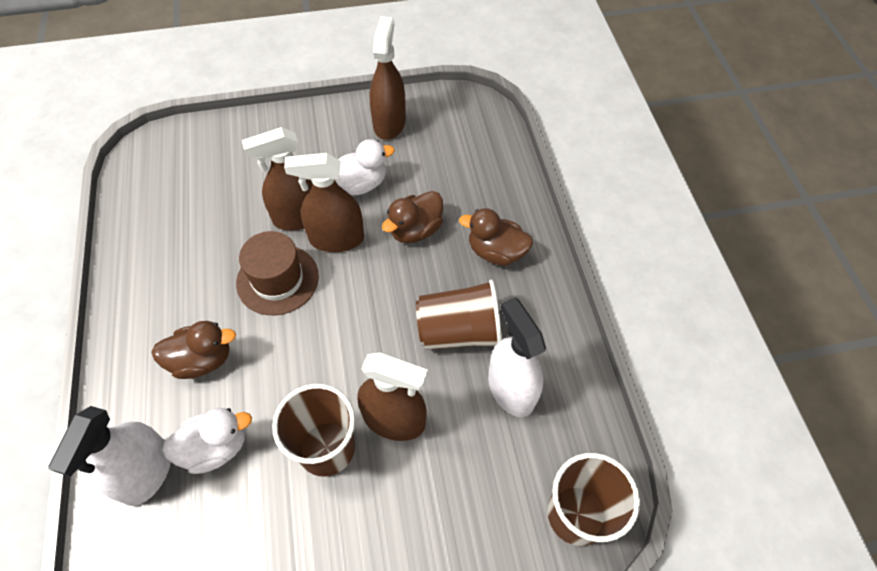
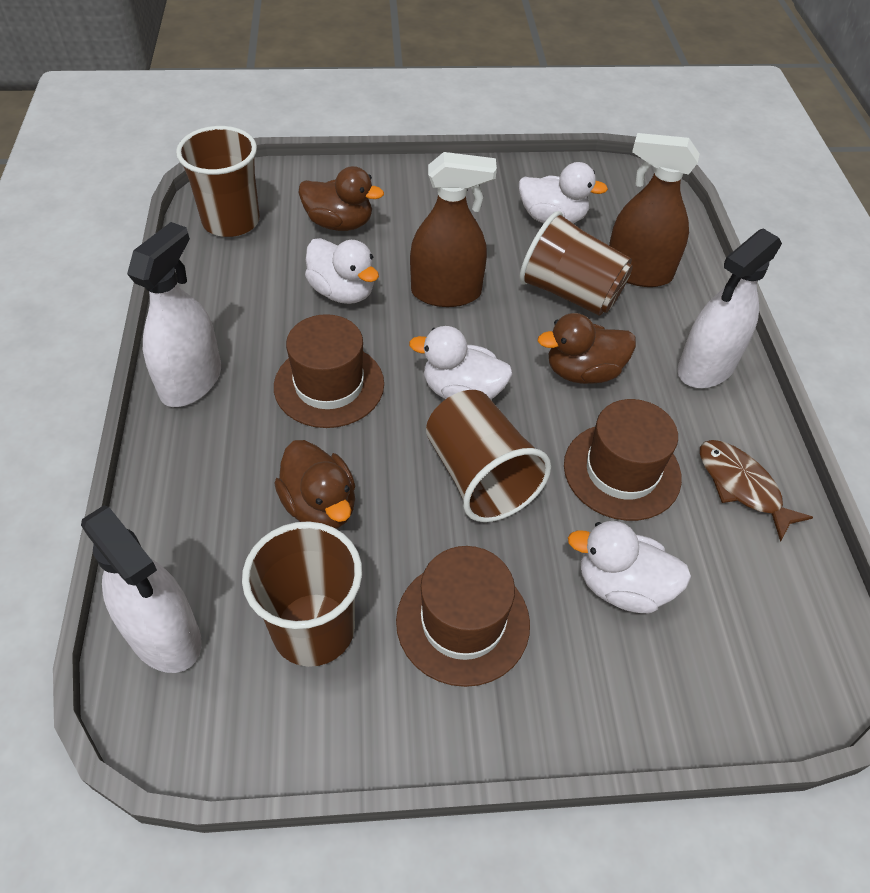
brown cup: [272,384,355,476] [416,279,502,350] [547,453,640,546] = 3 -> [176,126,260,237] [242,521,362,667] [426,390,551,522] [519,211,633,316] = 4
brown fish: none = 0 -> [700,440,813,542] = 1
brown hat: [236,231,319,316] = 1 -> [274,314,384,428] [396,546,530,687] [564,399,682,521] = 3
brown spray bottle: [242,127,312,230] [284,153,364,252] [357,353,428,441] [370,16,406,140] = 4 -> [410,152,497,307] [609,133,700,287] = 2
white duck: [162,408,252,474] [335,139,395,195] = 2 -> [305,238,379,304] [409,326,513,399] [519,162,608,224] [568,521,691,613] = 4
white spray bottle: [48,406,171,506] [488,297,546,417] = 2 -> [81,505,201,673] [127,222,221,407] [677,229,782,388] = 3

